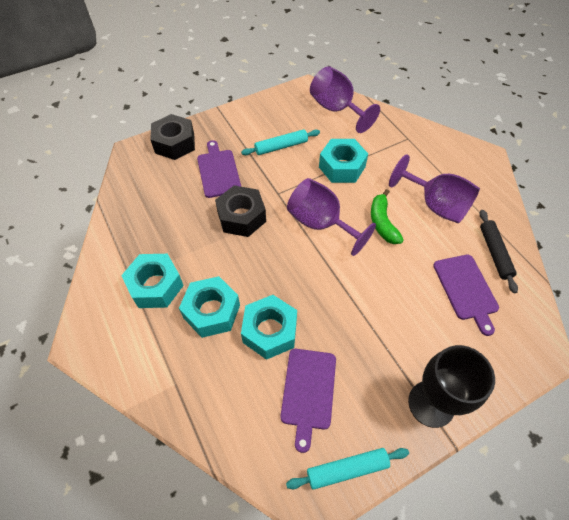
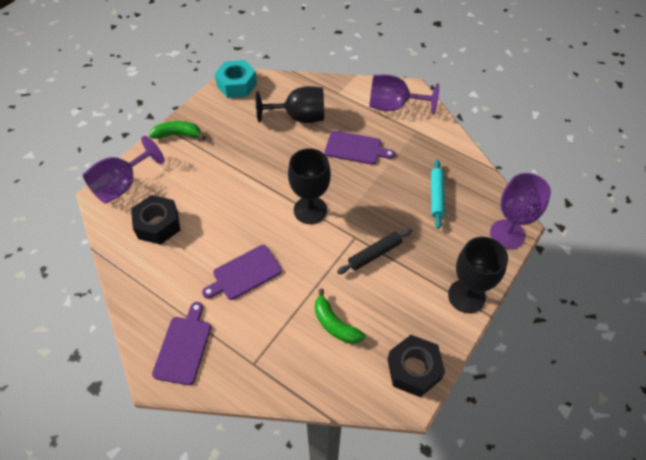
black goblet: [408,345,495,428] = 1 -> [256,86,324,123] [288,148,331,224] [448,237,508,313] = 3
green banana: [371,189,404,244] = 1 -> [149,121,205,140] [314,289,365,344] = 2
turquoise nut: [121,254,184,308] [179,276,240,338] [241,295,297,360] [319,139,368,183] = 4 -> [215,60,257,98] = 1
turquoise rolling pin: [241,129,320,155] [286,448,409,490] = 2 -> [431,160,445,229] = 1

